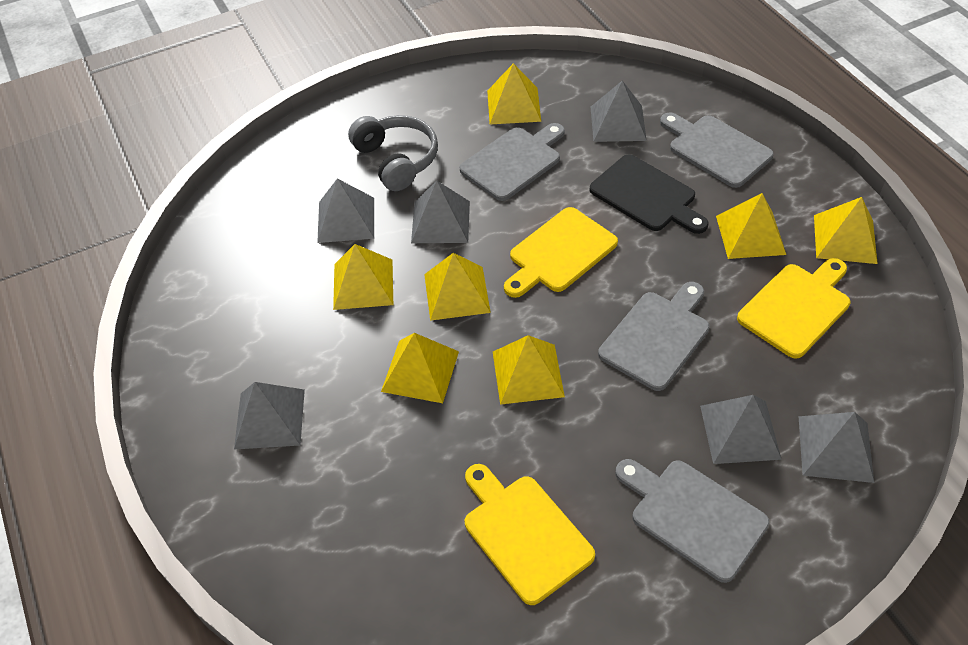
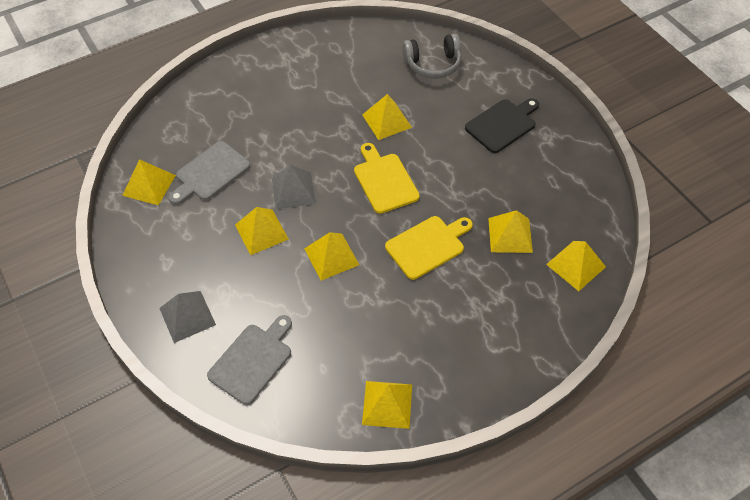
grey cutting board: [460,123,565,201] [598,282,710,391] [615,459,769,583] [660,112,774,188] = 4 -> [169,141,250,205] [207,315,292,405] = 2
grey pyramid: [234,382,305,450] [317,179,374,243] [411,180,470,243] [591,81,647,142] [700,395,782,464] [799,412,874,483] = 6 -> [159,291,216,343] [272,165,316,209] = 2
yellow cutting board: [465,464,595,605] [504,207,618,298] [737,258,850,359] = 3 -> [354,143,420,214] [385,216,473,280] = 2

